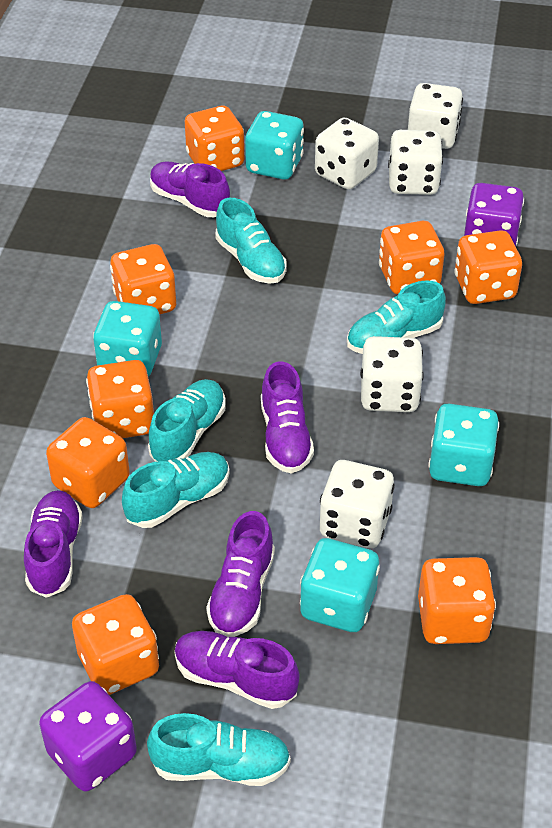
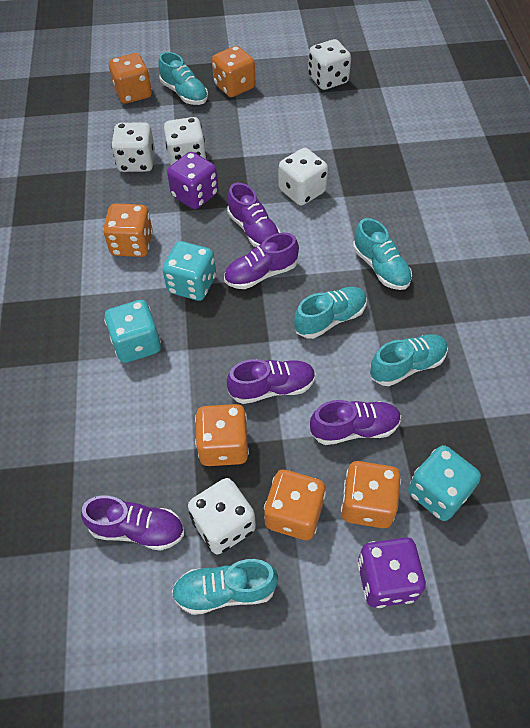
orange dice: [46,417,130,508] [72,594,159,695] [86,360,154,438] [110,244,176,315] [185,106,245,171] [379,221,445,294] [418,557,496,644] [454,230,522,304] = 8 -> [103,203,153,257] [109,53,152,104] [195,404,249,466] [212,46,255,97] [264,470,326,540] [341,461,401,528] = 6
turquoise dice: [93,301,162,377] [245,111,304,180] [300,538,380,632] [428,404,499,486] = 4 -> [104,300,161,363] [162,241,216,301] [408,445,481,521] = 3

